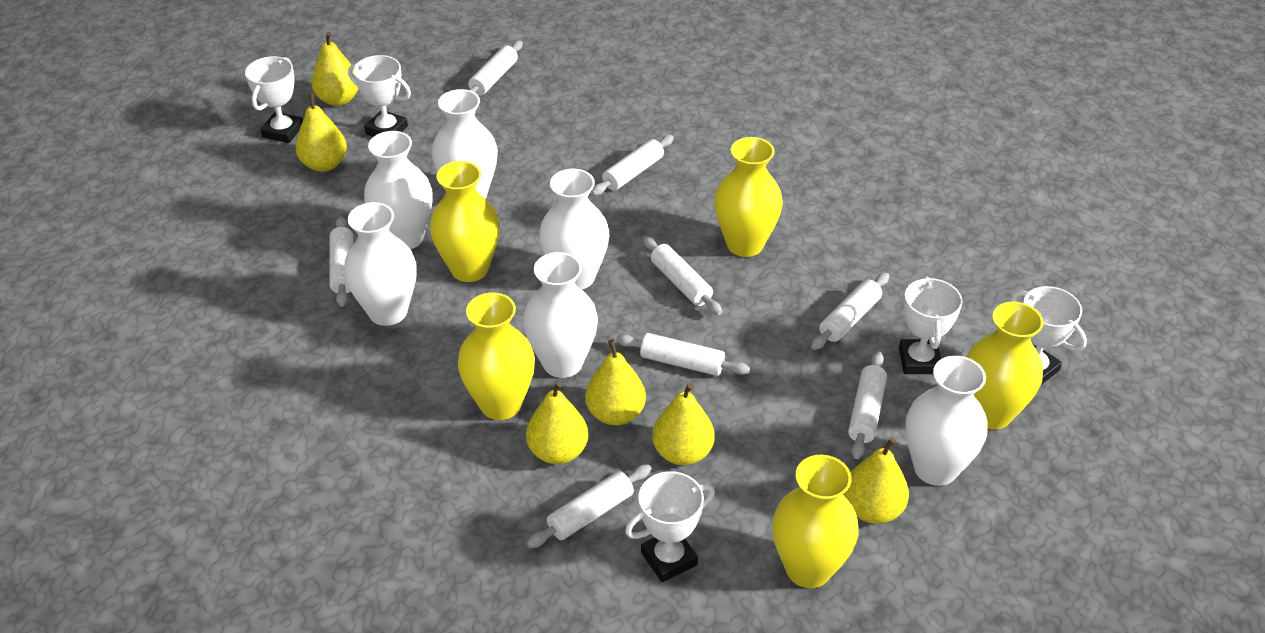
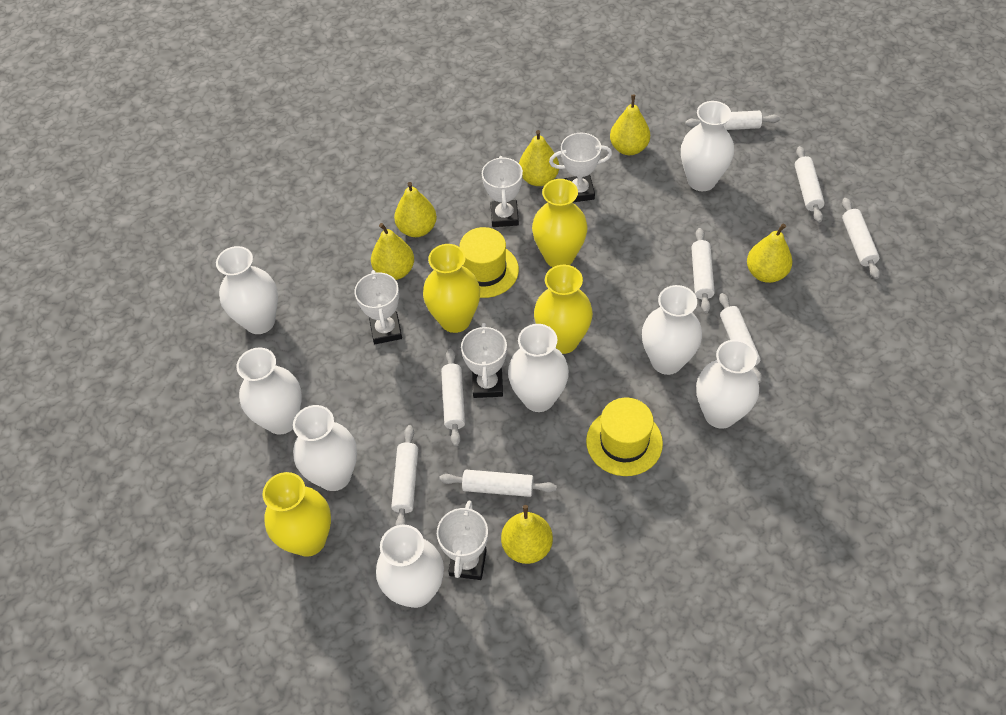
white vase: [344,202,417,326] [364,131,433,249] [432,89,498,199] [523,252,598,378] [539,169,609,289] [905,356,987,486] = 6 -> [216,246,278,334] [236,347,302,435] [293,405,357,491] [376,525,444,608] [508,324,569,412] [642,285,702,375] [681,101,734,191] [696,340,759,428] = 8
yellow hat: none = 0 -> [459,227,519,298] [586,398,663,476] = 2
yellow vase: [430,161,500,282] [458,292,535,420] [714,137,783,257] [772,455,859,588] [966,302,1044,430] = 5 -> [263,472,331,557] [423,244,480,333] [532,179,588,267] [534,265,593,354] = 4

